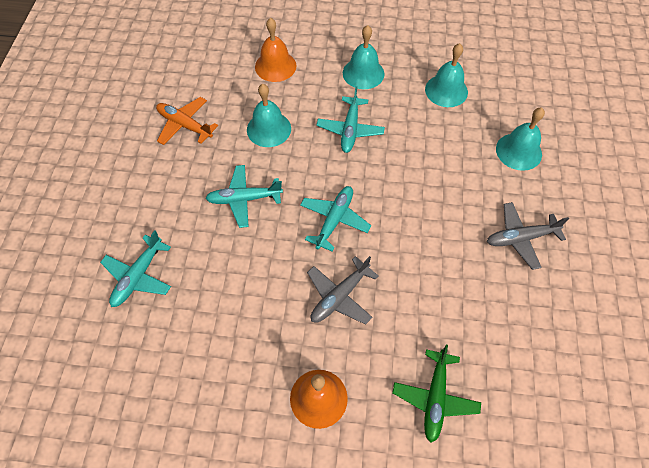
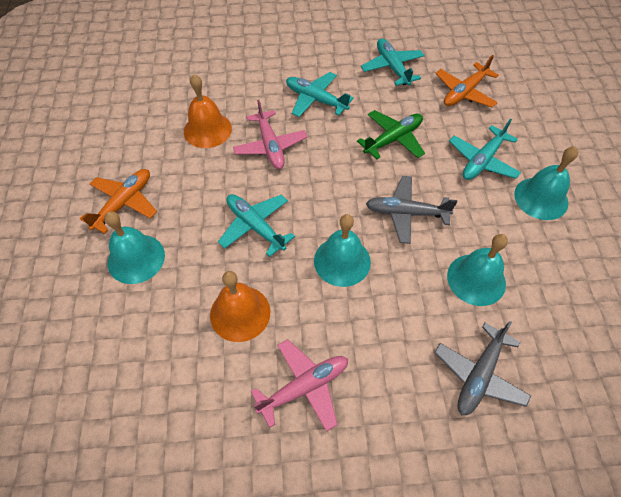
orange plane: [156,97,218,145] = 1 -> [80,169,157,234] [435,55,499,108] = 2
pink plane: none = 0 -> [233,100,308,169] [251,339,348,432] = 2

